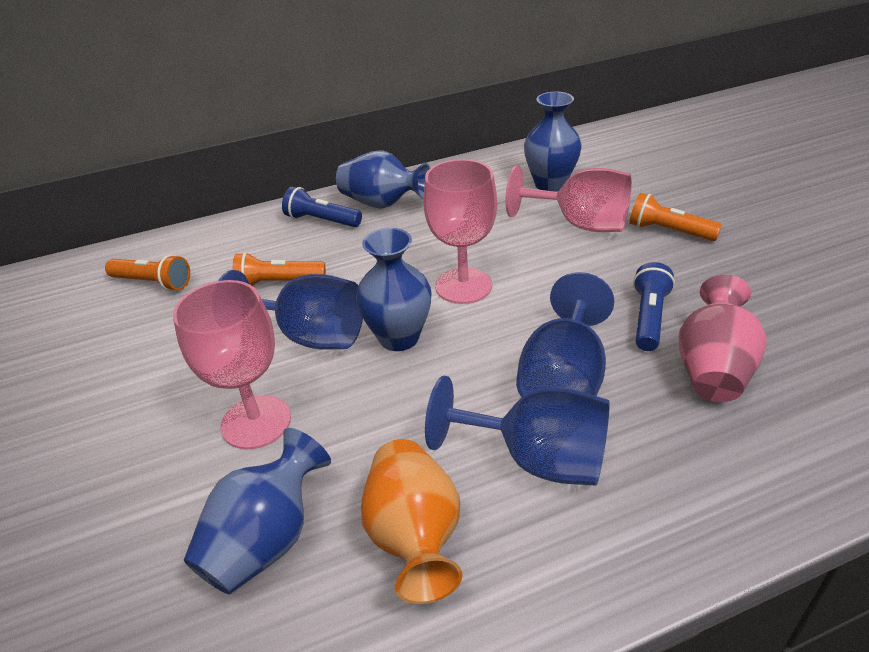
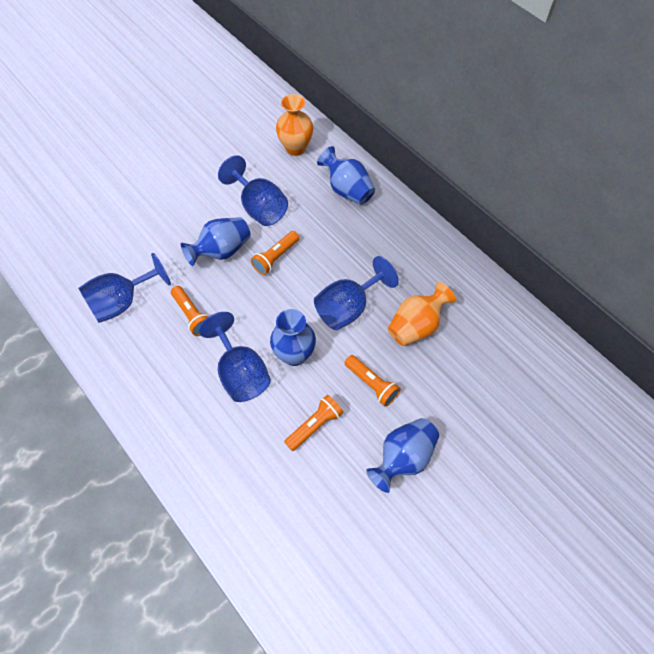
blue flashlight: [282,186,362,227] [633,262,675,351] = 2 -> none = 0
blue goblet: [218,270,363,350] [425,376,610,486] [516,272,614,398] = 3 -> [78,253,171,323] [199,312,271,402] [218,155,288,226] [314,256,399,330] = 4
orange flashlight: [105,254,190,291] [233,252,326,286] [629,193,722,241] = 3 -> [171,286,209,336] [251,231,299,275] [284,395,343,451] [344,355,401,407] = 4
orange vase: [361,439,462,604] = 1 -> [276,94,313,156] [388,282,456,346] = 2
pink goblet: [173,280,291,449] [423,159,497,304] [505,166,632,232] = 3 -> none = 0
pink vase: [678,275,767,402] = 1 -> none = 0

